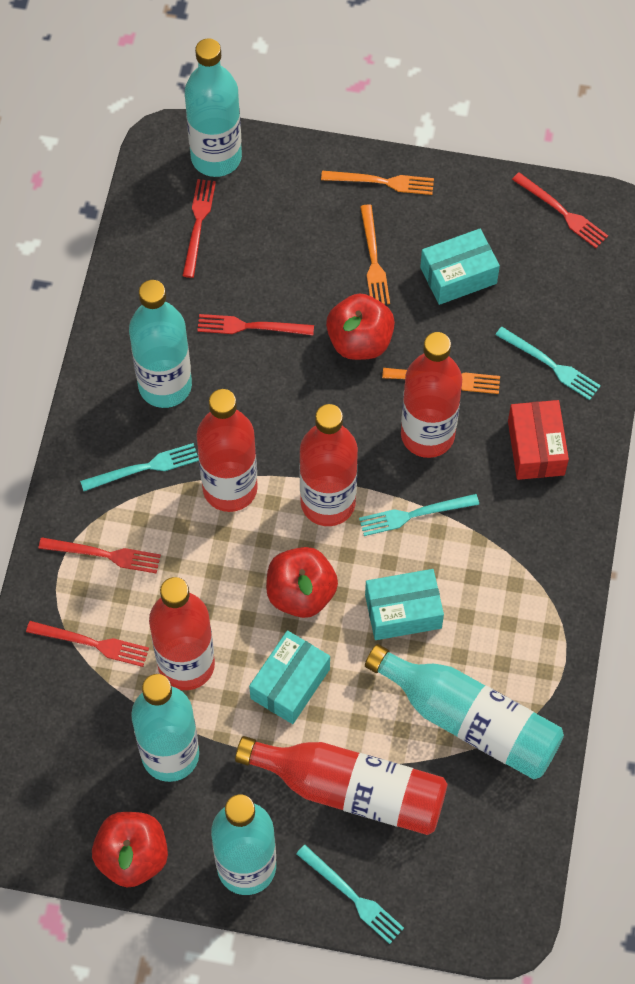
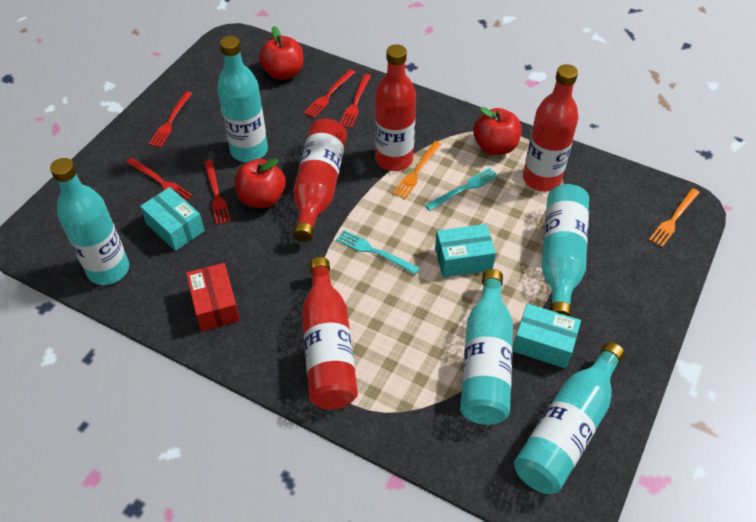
orange fork: [321,171,434,195] [360,205,390,305] [382,368,500,394] = 3 -> [393,141,441,199] [649,188,700,247] = 2
red bottle: [149,577,215,690] [197,389,258,512] [235,736,448,835] [299,404,358,526] [401,332,462,458] = 5 -> [293,118,347,242] [302,257,358,409] [375,44,416,171] [523,64,579,191] = 4
turquoise fork: [80,443,199,491] [296,845,404,944] [359,494,479,536] [496,327,601,400] = 4 -> [336,230,420,275] [425,168,499,211] = 2

